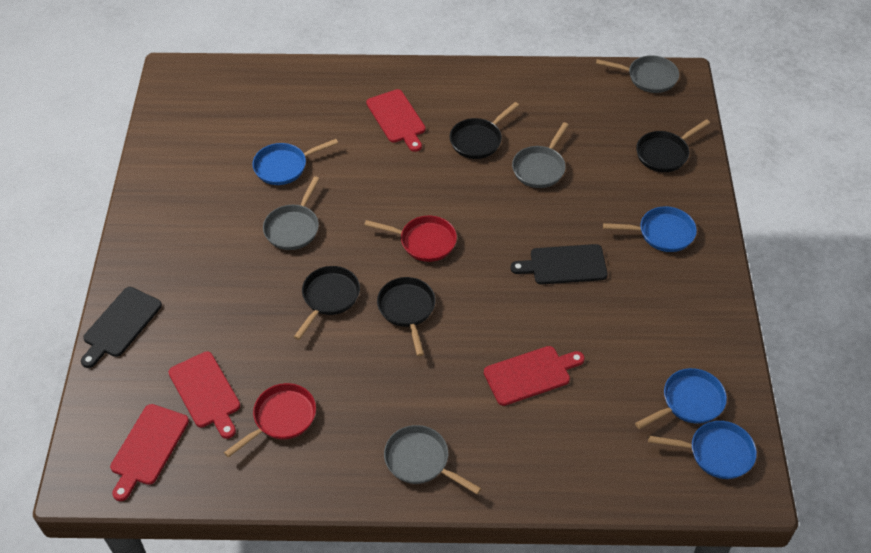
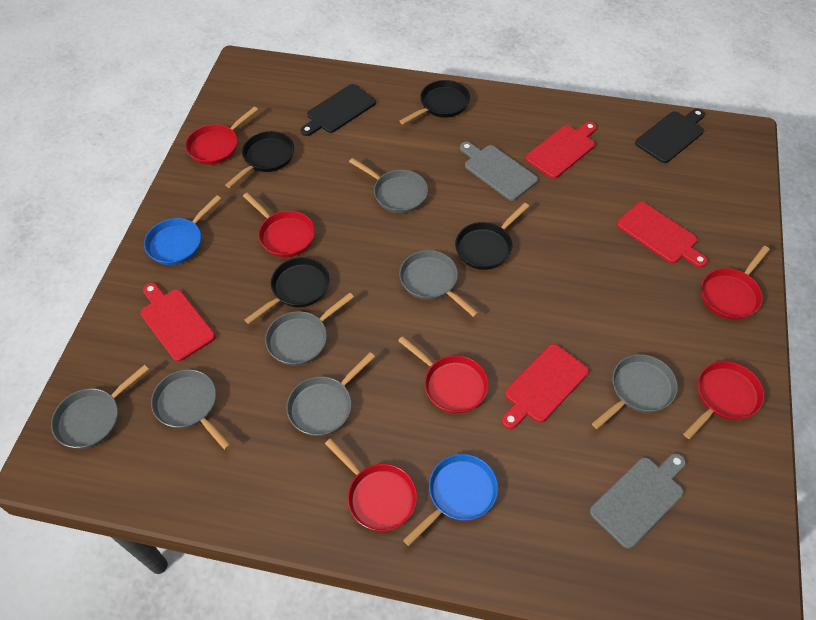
blue pan: [252,139,338,185] [603,206,697,252] [635,368,727,429] [648,421,757,479] = 4 -> [144,195,221,265] [403,454,498,546] = 2
grey cutting board: none = 0 -> [460,142,538,201] [590,453,686,549] = 2
grey pan: [263,176,320,250] [384,425,481,494] [512,122,569,188] [596,55,679,93] = 4 -> [51,365,149,449] [151,369,231,450] [265,293,354,366] [286,352,375,436] [349,158,428,213] [399,250,479,317] [592,354,678,429] = 7
red pan: [224,383,316,458] [364,216,457,262] = 2 -> [185,107,258,165] [243,192,315,257] [325,438,417,531] [398,336,489,413] [683,361,764,439] [701,246,770,320] = 6

